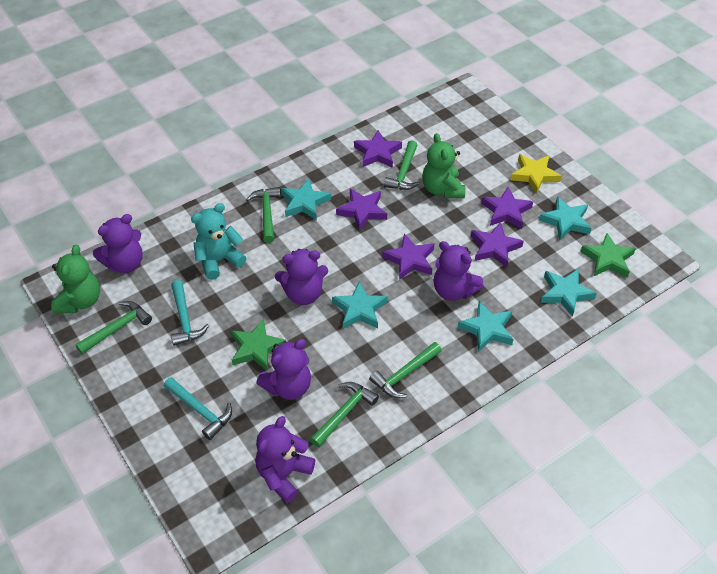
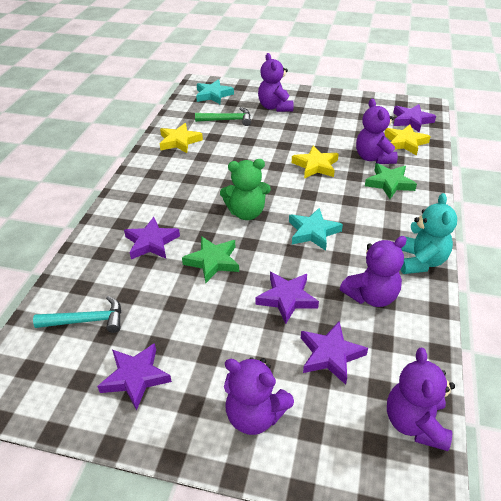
green hammer: [75,301,152,354] [246,187,281,243] [310,382,379,448] [369,342,442,398] [384,140,419,190] = 5 -> [195,107,251,126] = 1
green teddy bear: [51,244,100,314] [422,133,465,198] = 2 -> [220,159,271,220] = 1
turquoise hammer: [164,377,232,440] [171,280,209,346] = 2 -> [33,296,121,333] = 1
turquoise star: [281,178,331,220] [332,281,388,329] [458,301,514,352] [539,197,592,240] [541,269,597,317] = 5 -> [196,79,234,104] [289,208,343,251] = 2
yellow star: [510,154,561,194] = 1 -> [160,123,203,153] [292,146,339,179] [384,125,431,155] = 3

